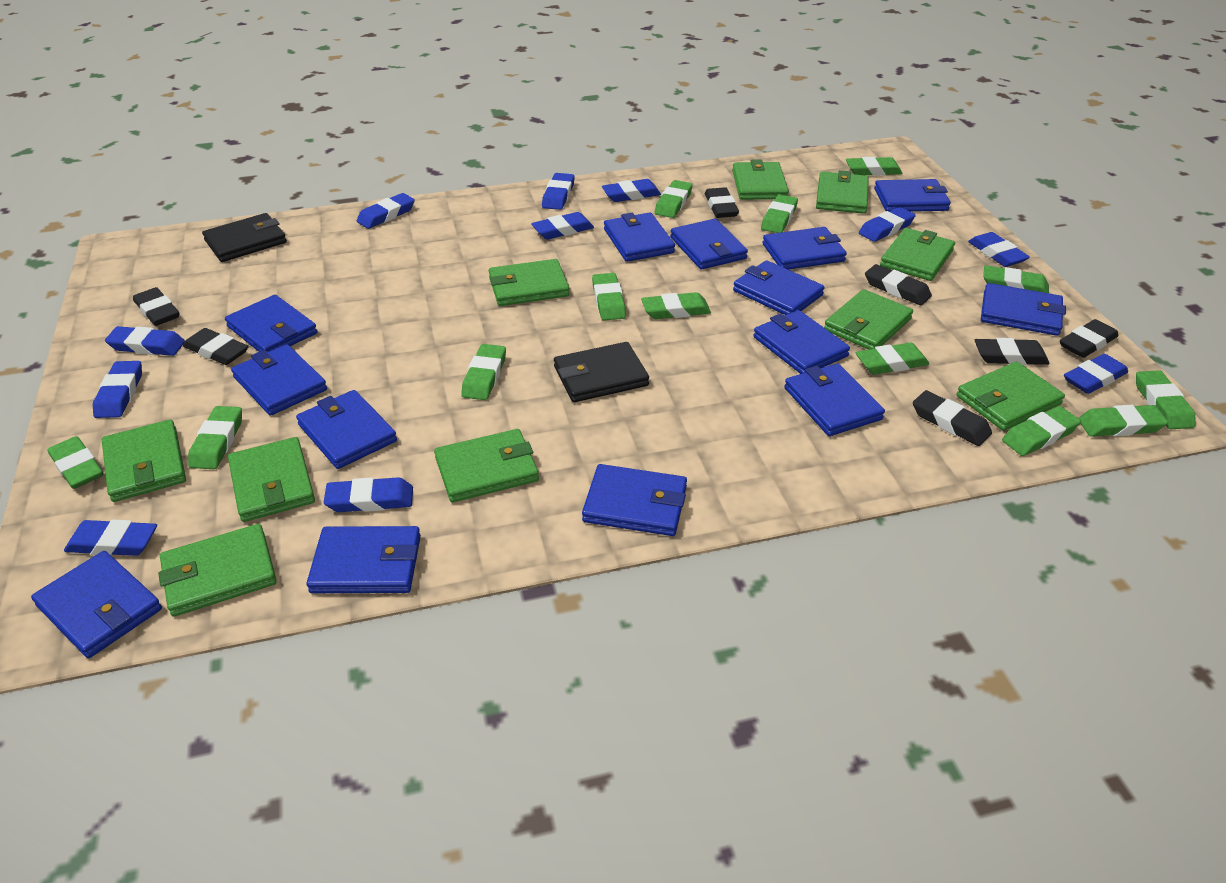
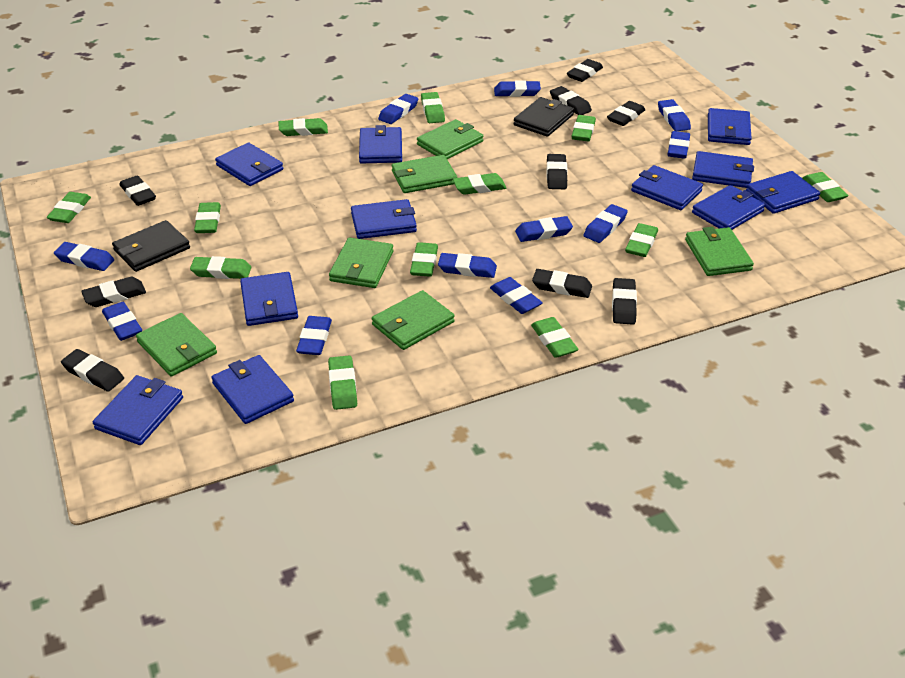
black eraser: [133,287,179,326] [183,328,249,365] [705,187,739,218] [865,264,932,305] [913,390,992,446] [975,338,1049,365] [1060,319,1119,358] = 7 -> [61,349,124,392] [81,277,146,307] [119,175,156,206] [532,269,592,298] [546,154,567,189] [550,86,592,115] [567,59,603,82] [607,101,645,126] [612,278,637,325] = 9
blue wallet: [31,551,162,658] [225,295,317,352] [231,344,327,416] [296,390,397,469] [306,526,421,593] [582,464,687,536] [604,213,675,262] [670,219,748,270] [733,260,825,315] [753,310,850,374] [763,227,847,270] [784,364,885,436] [874,179,951,212] [981,283,1066,336] = 14 -> [93,375,183,445] [211,355,294,424] [215,142,283,186] [240,272,298,326] [351,199,417,239] [359,125,402,164] [631,165,703,210] [692,151,754,188] [692,185,765,230] [708,108,752,145] [746,171,820,214] = 11
green eraser: [47,436,103,489] [188,406,242,469] [461,344,506,400] [592,273,626,321] [641,292,711,319] [654,180,693,218] [761,194,798,233] [846,157,903,176] [856,343,929,375] [983,265,1049,293] [1002,406,1081,456] [1079,405,1168,437] [1136,370,1196,429] = 13 -> [46,192,91,223] [190,256,252,279] [194,202,221,233] [279,118,328,136] [328,355,357,410] [410,242,438,277] [421,92,445,123] [453,173,507,195] [531,317,578,358] [572,115,596,141] [625,223,658,257] [802,172,849,202] = 12
green wallet: [102,419,186,502] [158,524,277,617] [228,437,315,522] [434,429,539,502] [489,259,570,306] [732,159,789,200] [816,170,869,214] [824,289,913,350] [880,228,955,281] [956,362,1065,431] = 10 -> [136,313,217,377] [329,237,393,288] [372,290,455,350] [392,155,457,193] [417,119,483,159] [685,227,754,276] = 6

